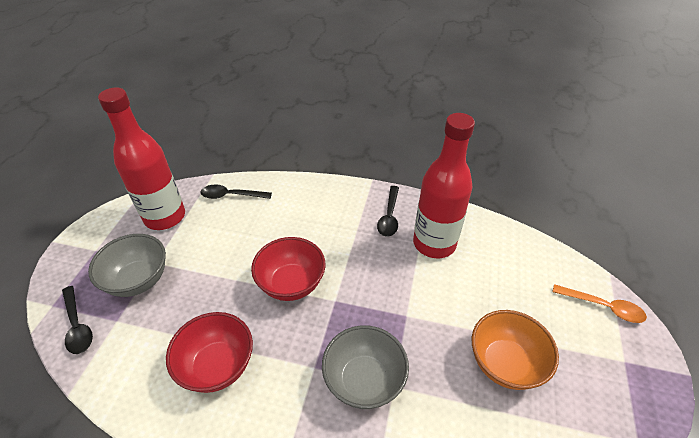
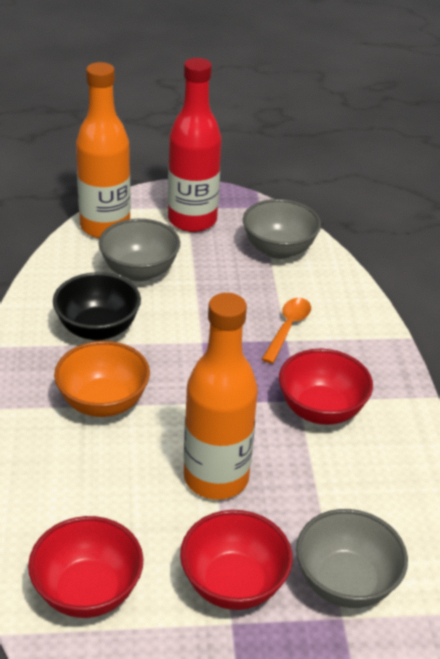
black bowl: none = 0 -> [53,272,141,341] = 1
black spoon: [62,286,93,354] [200,185,272,199] [377,186,399,237] = 3 -> none = 0
grey bowl: [88,234,166,297] [322,325,409,409] = 2 -> [99,219,180,281] [243,199,321,259] [296,509,408,608] = 3
orange bottle: none = 0 -> [76,62,131,238] [184,293,258,500] = 2
red bottle: [98,87,185,230] [413,113,475,258] = 2 -> [168,58,221,232] = 1
red bowl: [166,312,253,393] [251,237,326,301] = 2 -> [28,516,144,618] [180,510,293,610] [279,349,373,425] = 3

